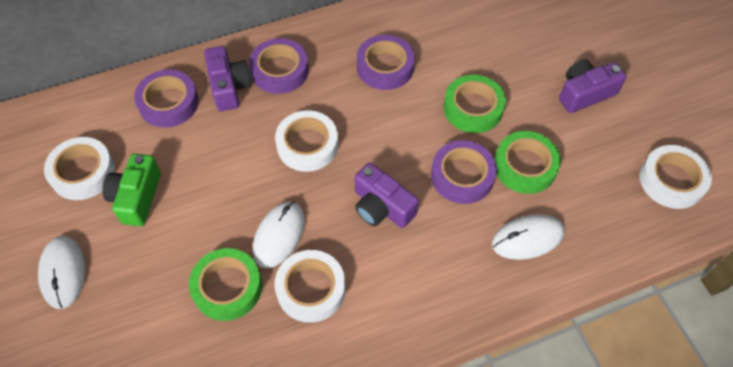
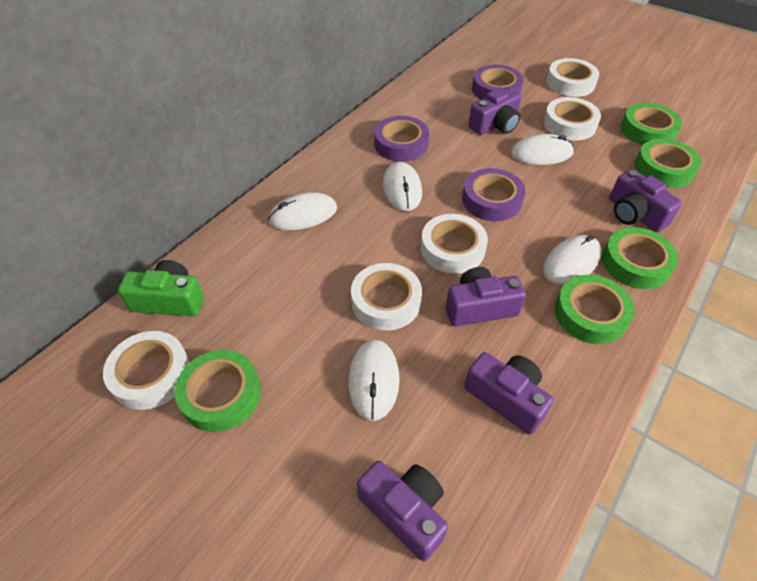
green tape: [189,248,262,321] [444,75,506,133] [495,131,561,194] = 3 -> [174,350,261,432] [555,275,635,344] [602,227,678,289] [621,103,682,145] [635,139,701,188] = 5
purple camera: [204,46,252,111] [355,163,419,228] [559,59,627,113] = 3 -> [357,461,448,561] [446,267,526,326] [464,352,554,435] [468,87,521,135] [609,169,682,232] = 5
purple tape: [134,69,199,128] [249,38,309,94] [357,35,415,90] [431,140,497,204] = 4 -> [374,116,429,162] [462,168,526,221] [472,64,523,100] = 3
white mouse: [38,236,86,309] [253,201,305,268] [492,214,565,260] = 3 -> [268,192,337,230] [349,339,400,421] [383,162,422,211] [511,134,574,165] [543,235,602,284] = 5
white tape: [44,137,115,200] [274,250,346,323] [275,110,338,172] [640,145,712,209] = 4 -> [103,331,190,410] [351,263,422,331] [421,214,488,274] [543,97,601,141] [546,58,599,97] = 5

